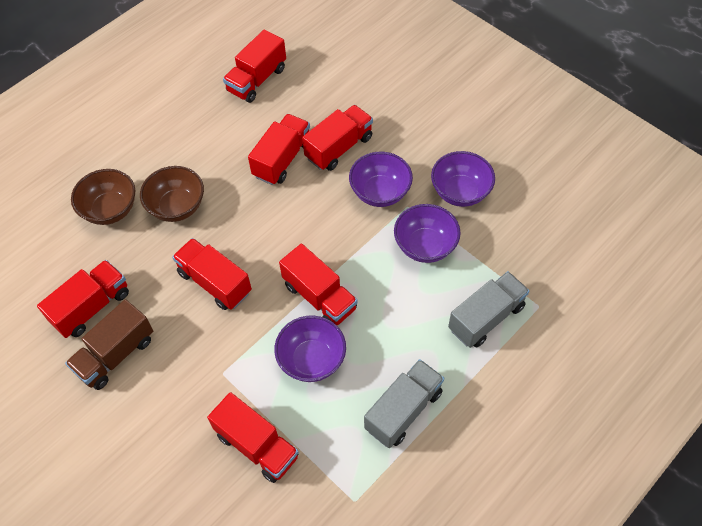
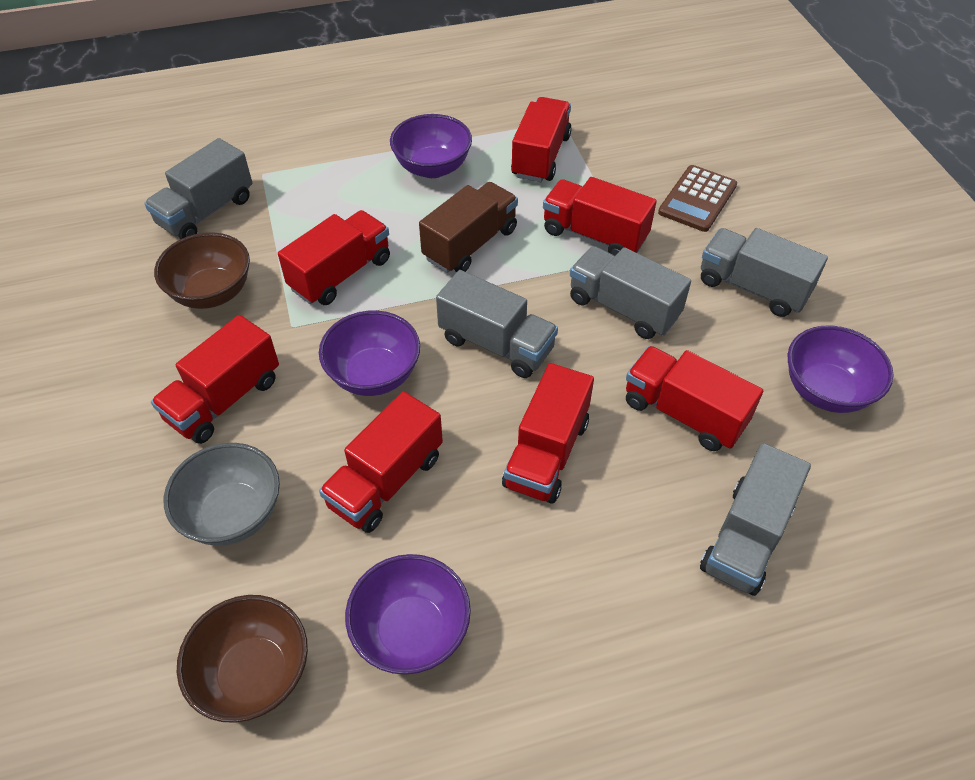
brown calculator: none = 0 -> [658,165,737,232] = 1
grey bowl: none = 0 -> [164,443,280,546] = 1
grey truck: [364,359,444,448] [448,271,529,348] = 2 -> [144,138,252,239] [436,270,558,378] [570,246,691,339] [700,443,811,596] [701,228,828,317] = 5

